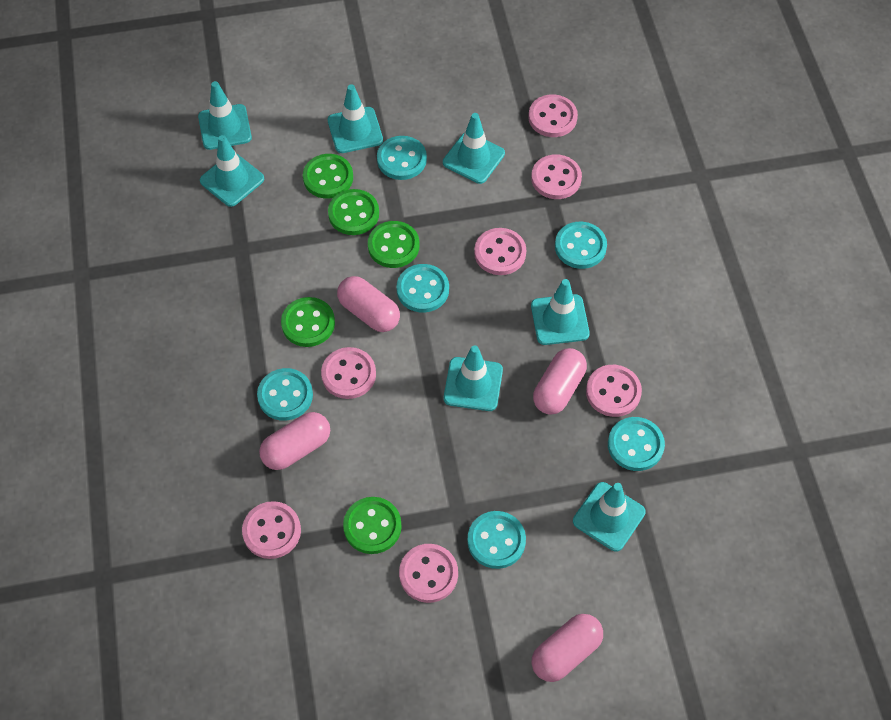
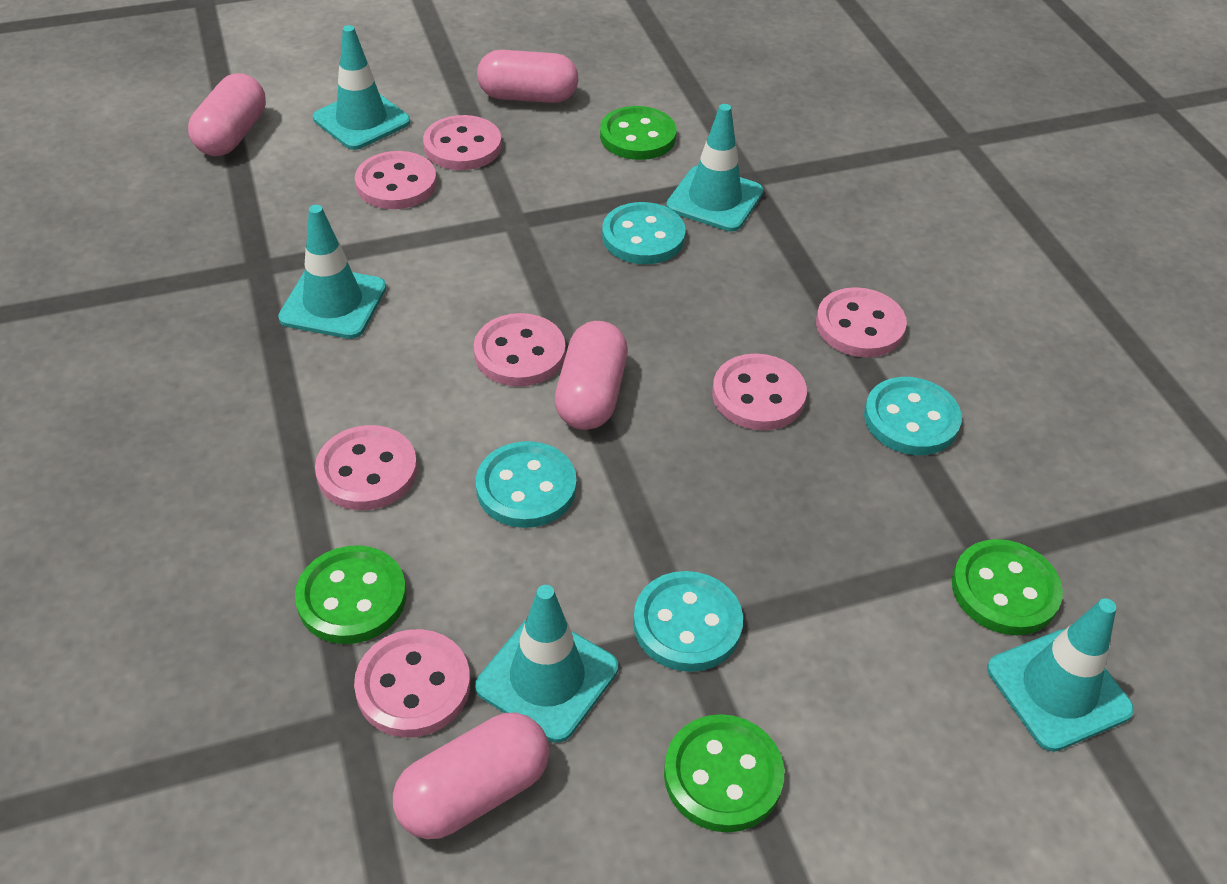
green button: [281,297,335,347] [303,154,353,199] [328,189,379,235] [343,497,402,554] [368,221,419,268] = 5 -> [295,545,407,644] [600,106,677,160] [664,714,784,833] [952,539,1063,635] = 4
turquoise button: [257,368,313,421] [377,136,427,180] [397,264,449,312] [467,511,526,569] [555,222,607,269] [608,417,665,471] = 6 -> [476,441,577,528] [602,202,685,264] [633,571,743,672] [864,377,962,455] = 4
turquoise traffic cone: [198,81,252,150] [200,135,264,207] [328,84,383,153] [443,113,505,184] [444,345,503,411] [531,279,590,345] [573,482,645,552] = 7 -> [278,205,386,339] [313,25,410,150] [475,585,618,742] [666,104,763,232] [987,598,1134,752] = 5

